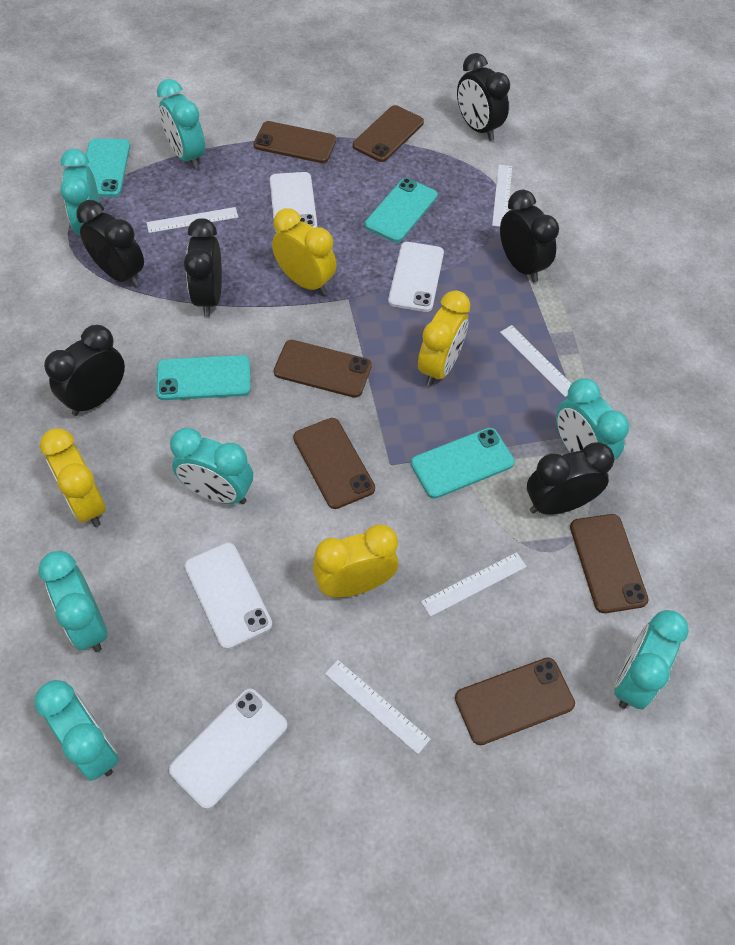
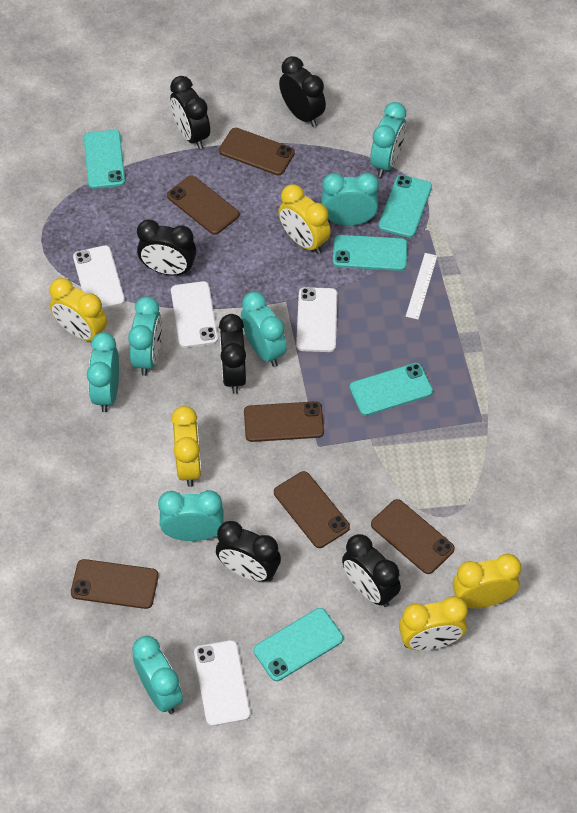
turquoise phone: [83,138,130,197] [156,355,251,400] [365,178,438,242] [411,428,515,499] = 4 -> [84,130,125,189] [254,608,343,681] [333,235,408,271] [350,363,433,416] [379,175,432,238] = 5
white ruler: [147,207,238,233] [325,660,431,754] [421,552,527,617] [492,165,512,227] [500,325,571,397] = 5 -> [406,253,437,319] = 1
yellow clock: [40,428,106,527] [272,208,337,295] [313,524,399,598] [418,290,470,386] = 4 -> [49,278,107,341] [171,406,202,487] [278,184,331,254] [399,596,468,651] [453,554,521,608] = 5

